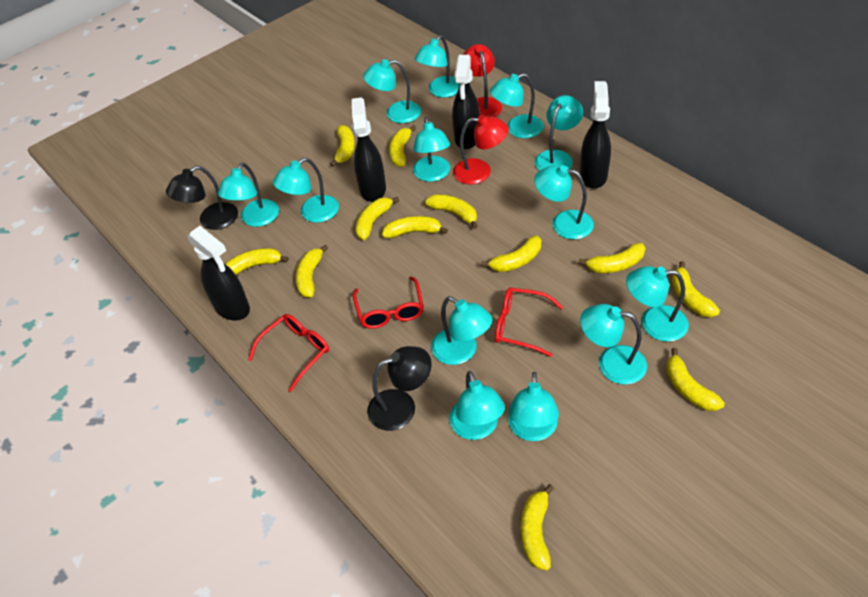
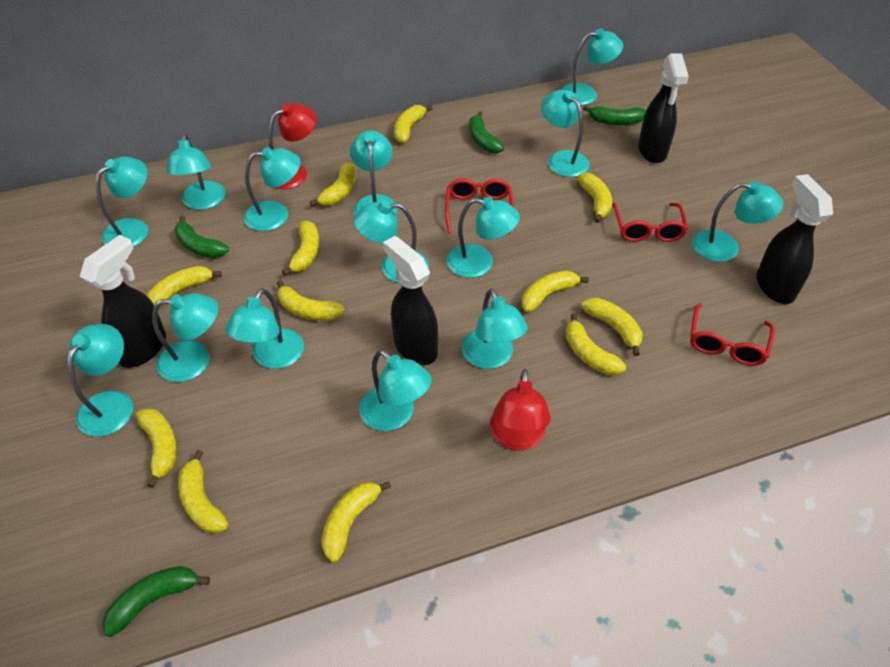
black lamp: [166,166,238,230] [367,346,432,431] = 2 -> none = 0
green banana: none = 0 -> [102,566,210,637] [174,216,229,258] [469,111,504,153] [583,105,646,125] = 4
turquoise lamp: [218,162,279,227] [273,158,339,223] [363,59,421,123] [413,117,450,182] [415,35,459,98] [431,296,492,365] [449,371,505,440] [490,73,543,138] [508,372,559,441] [534,165,594,239] [535,95,583,171] [580,304,647,385] [626,266,689,342] = 13 -> [68,324,133,437] [96,157,148,247] [152,293,218,382] [166,134,226,210] [226,288,304,369] [244,147,301,231] [350,130,398,214] [353,200,429,283] [359,350,432,431] [446,197,520,278] [462,288,528,369] [541,90,590,177] [561,29,623,105] [692,181,784,262] = 14

